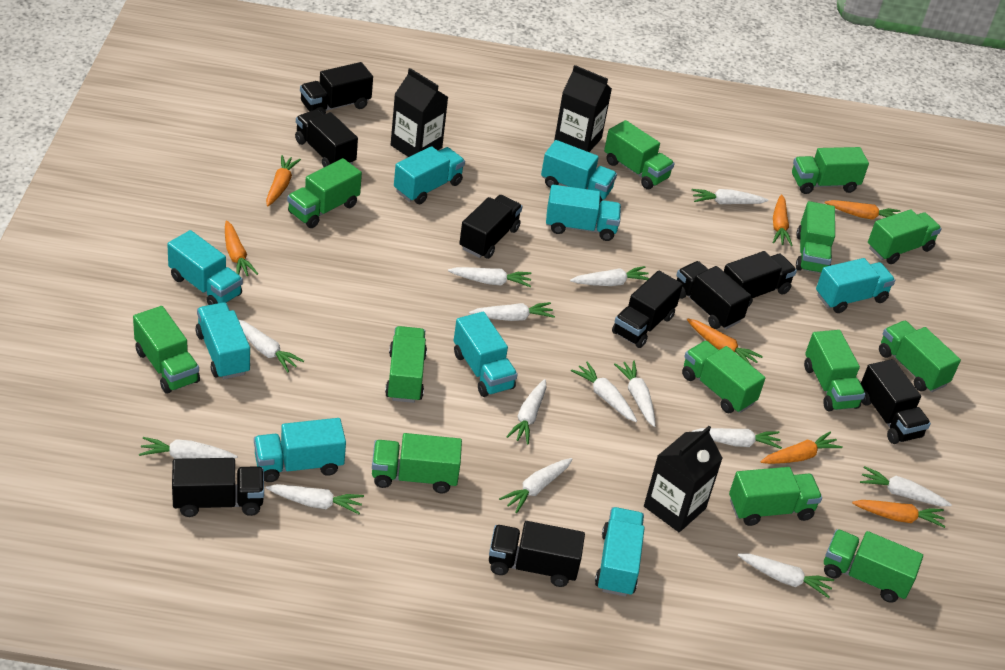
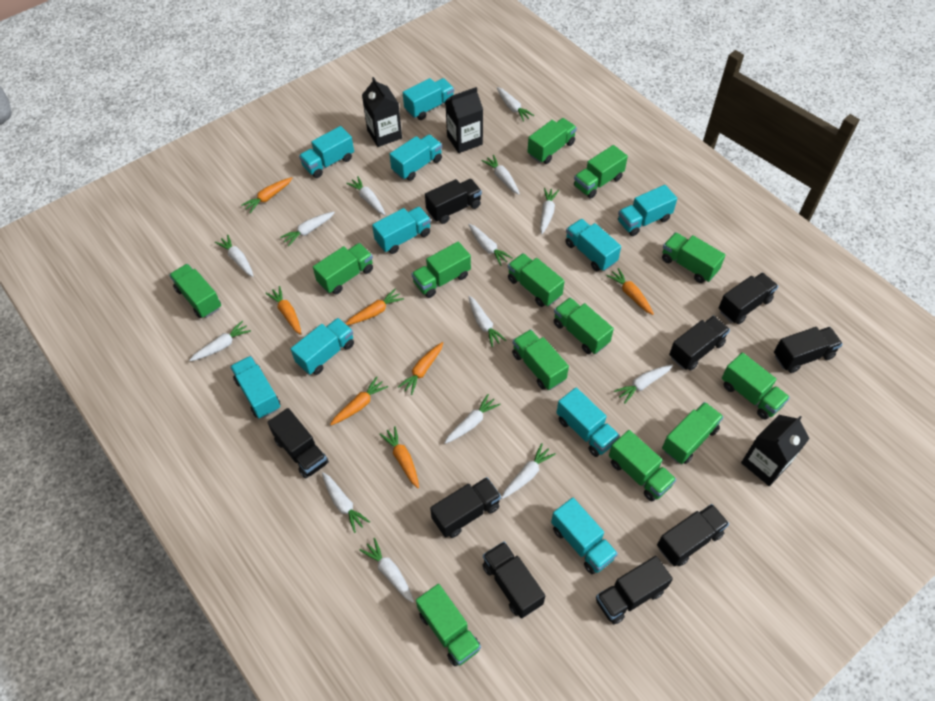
turquoise truck: [167,230,243,305] [195,302,250,379] [254,418,346,482] [394,146,465,204] [454,312,518,397] [541,140,617,203] [546,185,621,241] [595,507,645,597] [816,258,895,313] = 9 -> [230,356,281,418] [291,318,354,375] [299,126,354,178] [372,207,431,254] [390,135,442,181] [403,78,454,120] [551,498,618,574] [556,387,620,457] [565,219,621,271] [618,185,677,236] = 10

